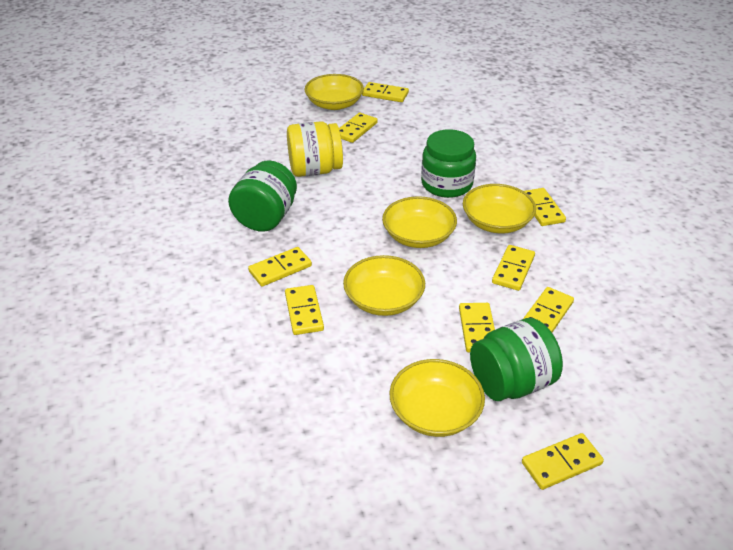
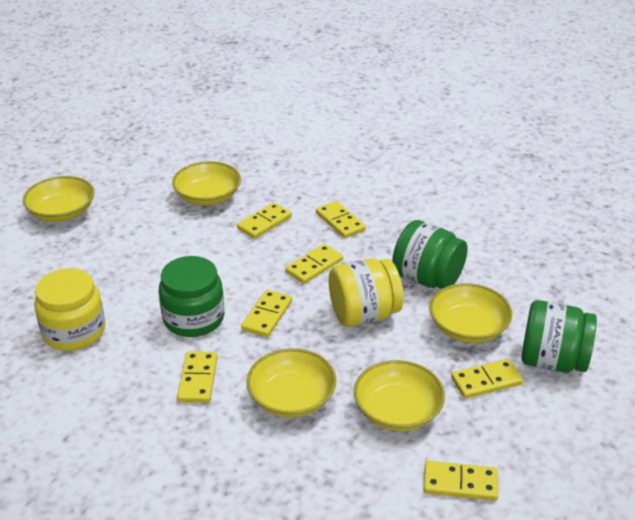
yellow domino: [248,247,312,287] [285,285,324,335] [339,112,378,143] [362,82,409,102] [459,303,495,352] [492,245,535,291] [522,433,604,490] [523,287,574,332] [524,188,566,226] = 9 -> [177,351,218,403] [237,203,292,239] [241,290,292,337] [285,244,343,284] [316,201,366,238] [424,461,498,501] [451,359,523,399] = 7
yellow jar: [287,121,343,177] = 1 -> [34,268,105,351] [329,259,403,327] = 2

